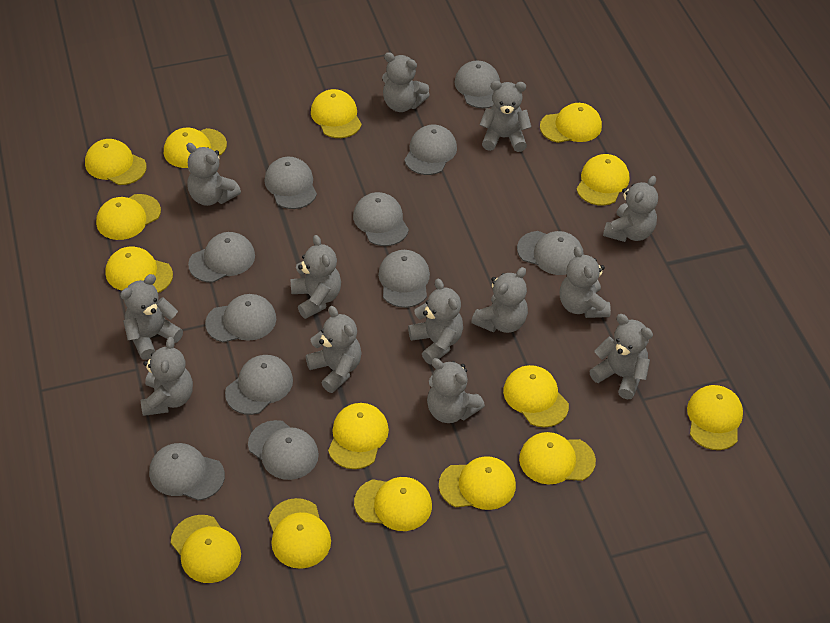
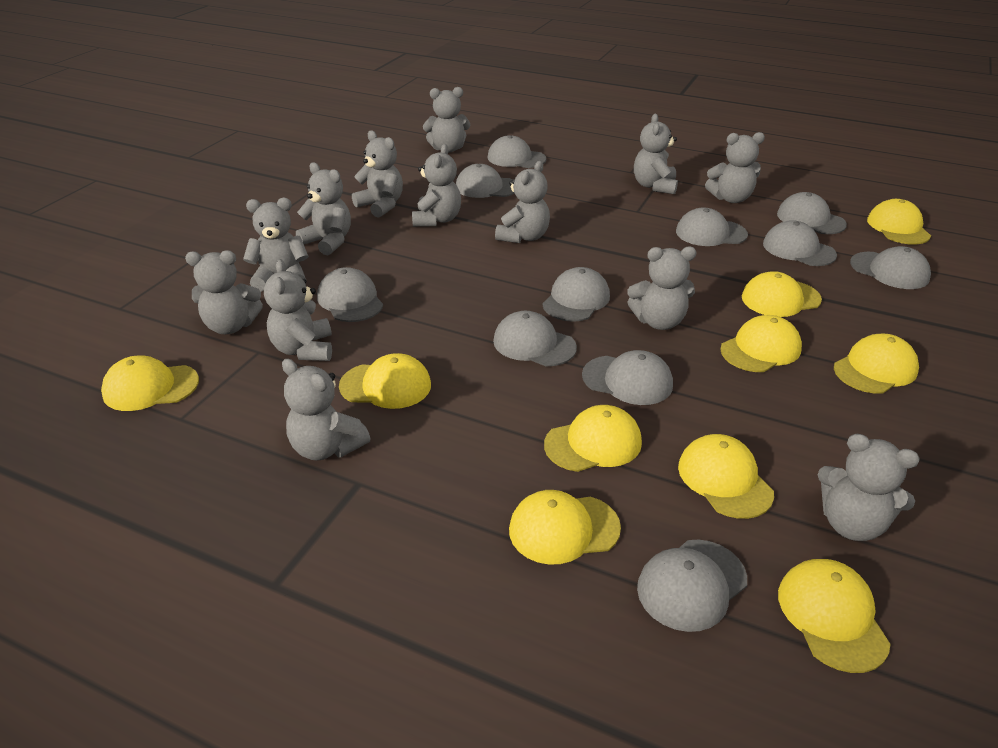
yellow cap: [85,139,146,185] [96,194,161,240] [105,246,173,293] [164,128,227,168] [171,515,241,583] [268,498,331,569] [311,89,362,138] [328,403,389,469] [354,477,432,531] [439,456,516,510] [503,365,569,427] [519,432,596,484] [540,103,602,143] [576,154,629,206] [687,385,743,450] = 15 -> [101,356,199,411] [339,353,431,409] [509,490,621,565] [544,405,642,472] [678,434,774,519] [720,315,802,372] [742,271,822,317] [778,559,890,673] [834,334,919,394] [867,199,931,245] = 10

